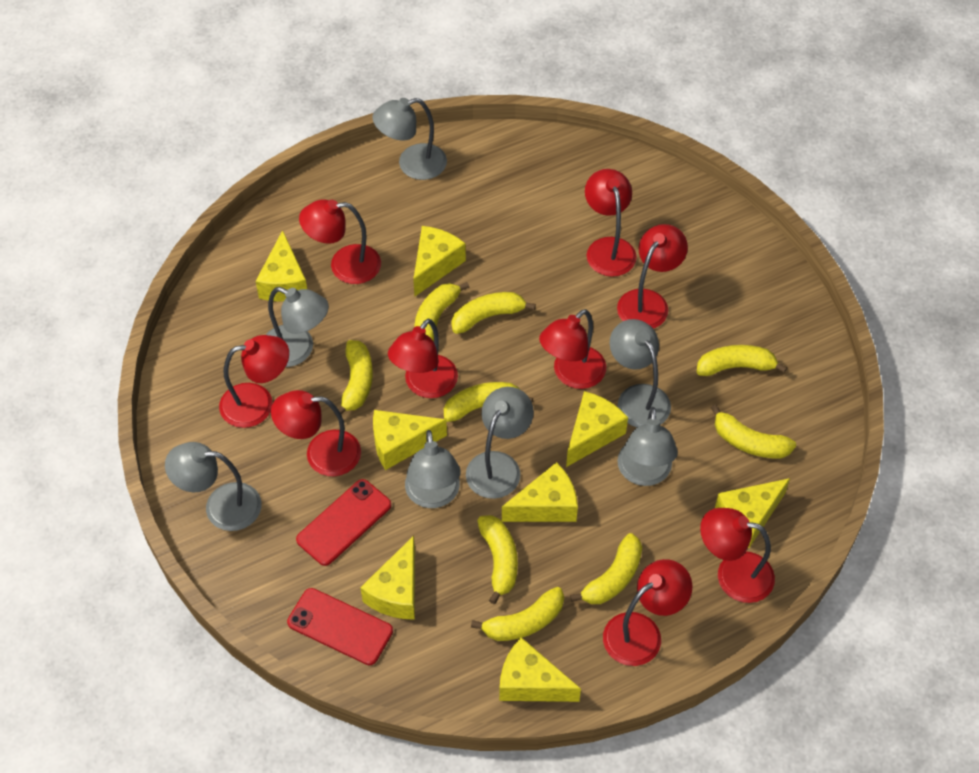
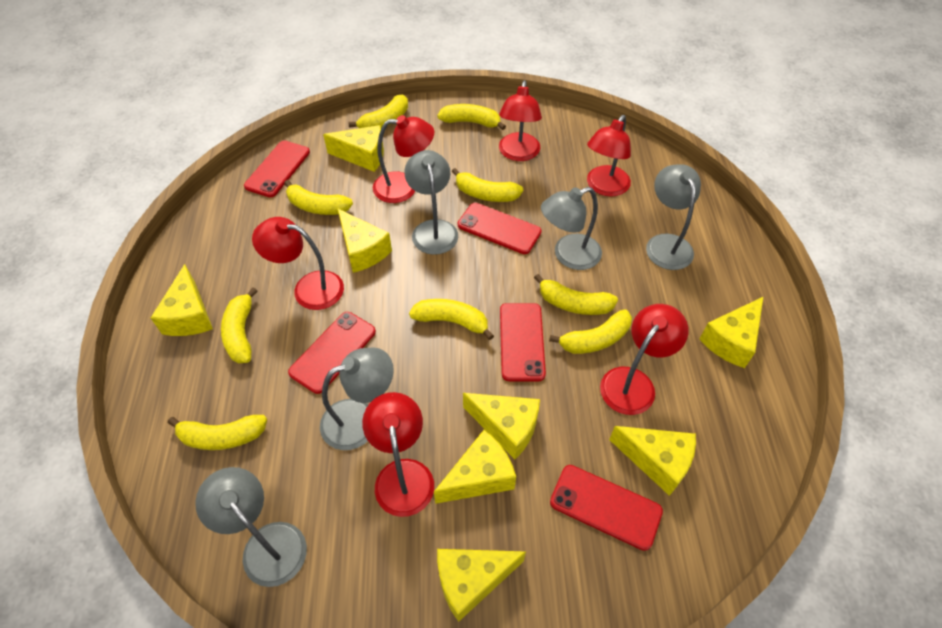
grey lamp: [165,442,262,531] [266,287,329,367] [372,98,447,180] [405,430,461,508] [466,387,534,499] [609,319,671,427] [617,407,678,486] = 7 -> [195,467,307,587] [320,347,394,450] [404,150,458,255] [541,187,602,270] [646,164,701,270] = 5
red lamp: [219,335,289,428] [271,390,361,476] [299,199,381,284] [388,319,458,398] [539,309,606,389] [585,169,637,277] [603,559,692,666] [617,224,688,329] [700,508,775,603] = 9 -> [252,217,344,310] [362,392,434,517] [373,115,434,203] [499,80,542,161] [587,115,631,197] [600,304,689,415] = 6
red phone: [287,588,393,665] [296,479,391,566] = 2 -> [244,141,310,197] [288,312,376,394] [458,203,542,254] [500,303,546,381] [550,465,663,551] = 5

